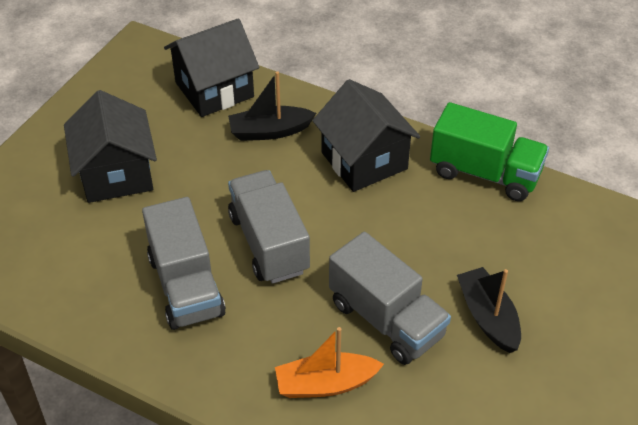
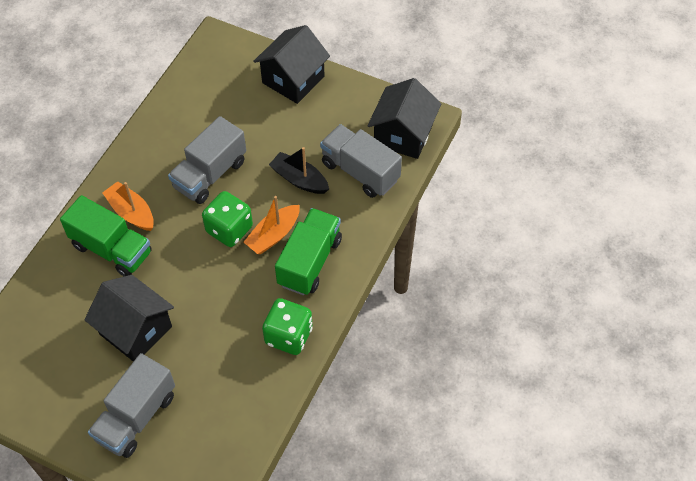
black boat: [228,71,316,141] [457,267,521,353] = 2 -> [269,147,329,194] = 1
green dice: none = 0 -> [202,191,253,247] [262,298,313,355] = 2
green truck: [430,102,549,201] = 1 -> [60,195,152,276] [275,208,342,295] = 2
orange boat: [275,327,384,398] = 1 -> [102,181,154,231] [243,196,300,254] = 2

